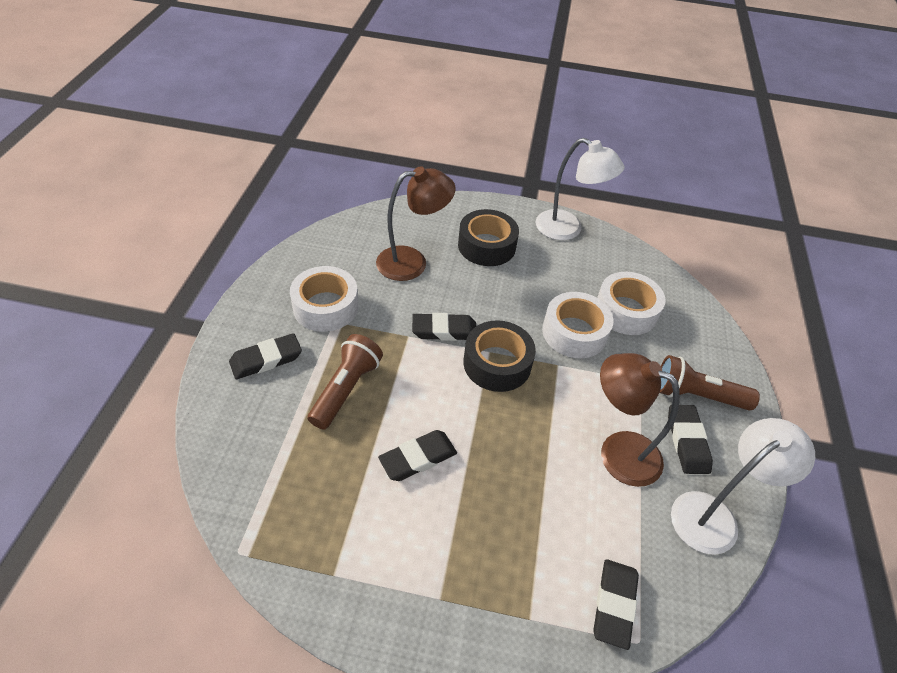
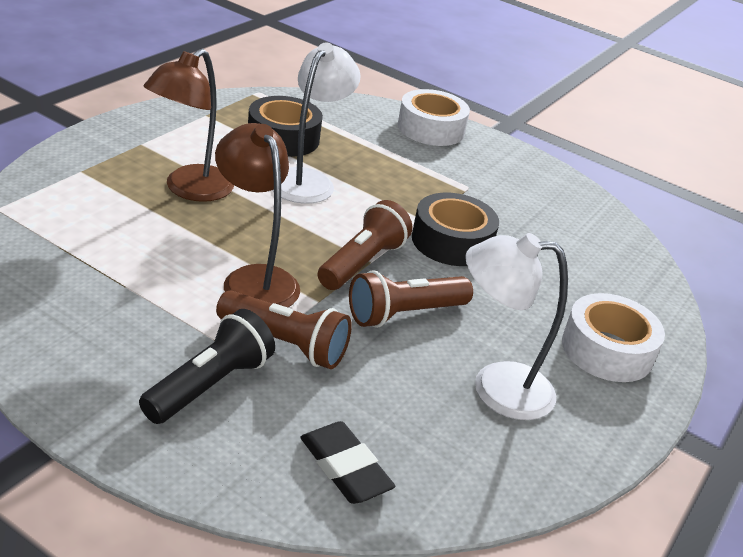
black eraser: [229,333,302,379] [378,430,457,481] [412,313,476,341] [593,559,639,650] [668,405,713,474] = 5 -> [300,421,395,504] = 1
black flashlight: none = 0 -> [139,309,275,424] = 1
brown flashlight: [308,334,383,429] [659,355,760,410] = 2 -> [216,291,352,369] [318,200,412,290] [349,270,473,328] = 3
white tape: [290,266,358,332] [542,292,613,358] [597,272,665,335] = 3 -> [398,89,470,146] [562,293,665,382] = 2

